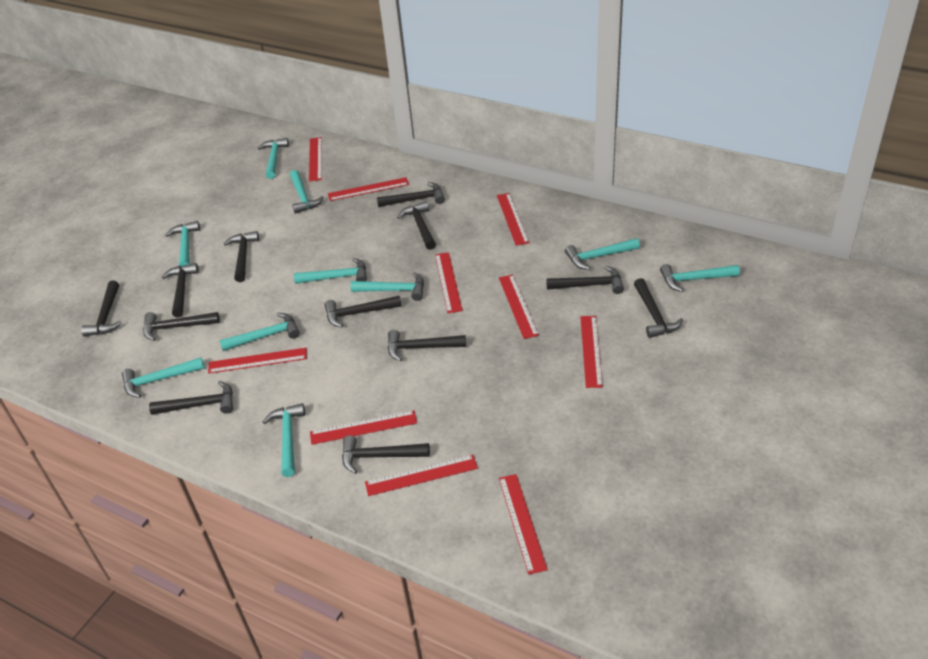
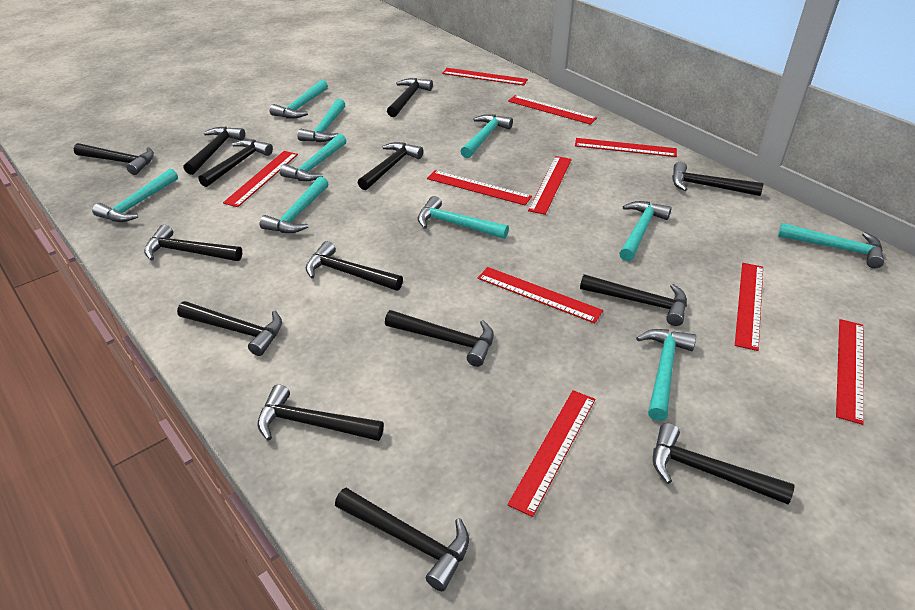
black hammer: [81,280,122,337] [143,312,220,341] [149,381,233,415] [162,263,199,318] [224,231,259,282] [325,296,402,328] [342,435,430,474] [377,182,445,207] [388,330,466,361] [397,201,436,250] [546,266,624,294] [634,278,683,338] = 12 -> [74,143,154,175] [144,224,242,261] [177,301,282,356] [184,127,245,175] [198,139,273,187] [258,384,384,441] [306,241,403,291] [335,488,469,591] [358,142,423,190] [385,310,494,367] [387,78,433,117] [580,274,687,326] [653,423,795,504] [672,162,763,196] = 14

